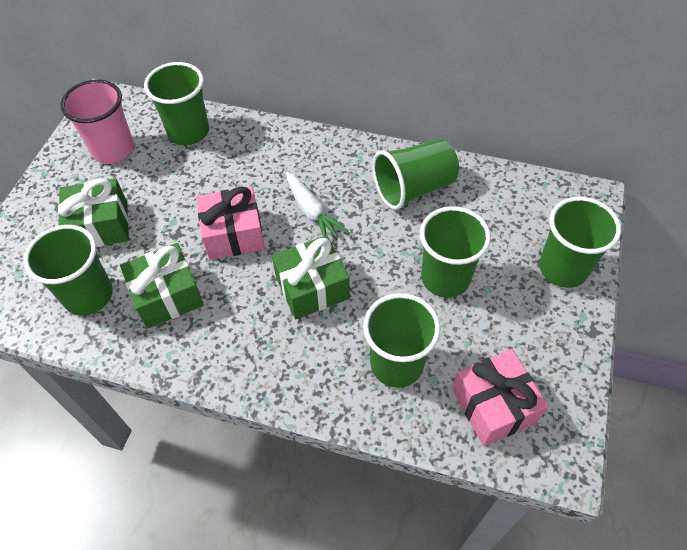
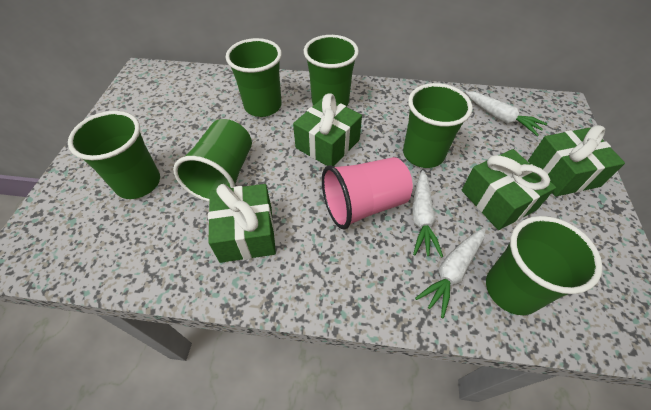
green gift: [58,178,129,247] [120,243,204,328] [272,235,350,319] = 3 -> [208,184,276,263] [293,93,362,167] [462,149,556,230] [528,125,625,197] = 4
pink gift: [196,186,265,260] [452,349,548,446] = 2 -> none = 0
white carrot: [286,171,348,238] = 1 -> [412,170,443,257] [415,228,485,318] [465,91,547,136] = 3

